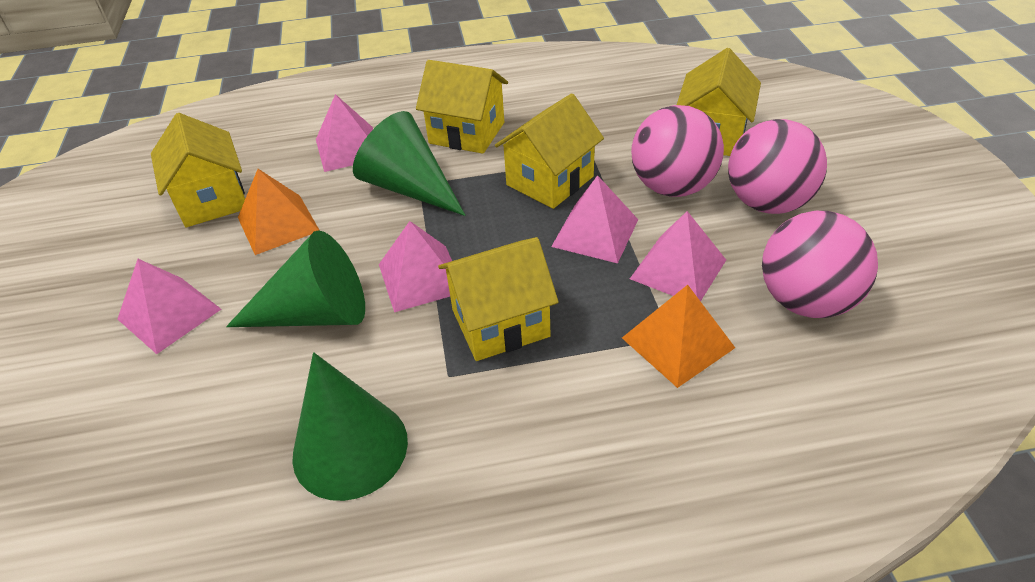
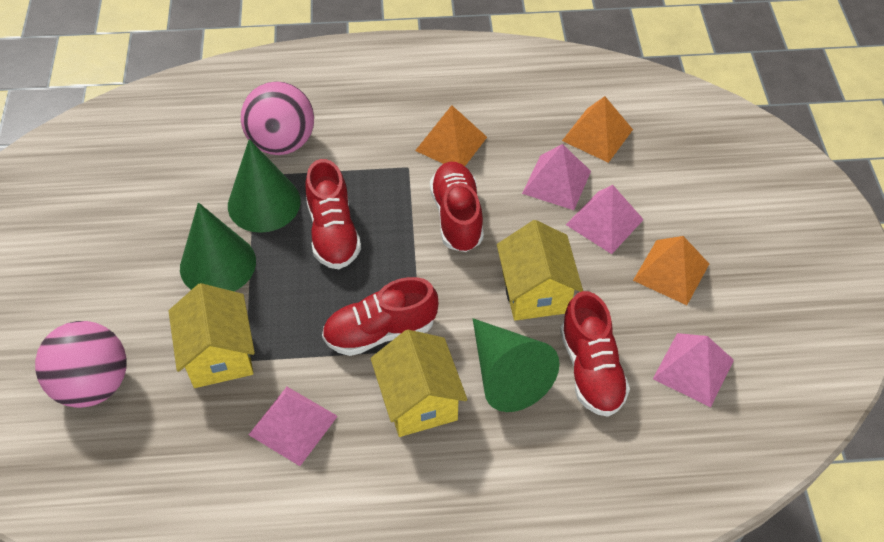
orange pyramid: [238,169,320,255] [622,285,735,388] = 2 -> [415,105,487,166] [562,96,633,163] [633,236,709,305] = 3
pink ball: [631,105,724,197] [728,119,827,214] [762,211,878,318] = 3 -> [35,321,127,408] [241,81,314,155] = 2
pink pyramid: [117,259,221,354] [316,94,373,172] [379,221,452,312] [551,175,638,263] [630,211,726,301] = 5 -> [248,387,338,466] [522,144,591,210] [566,185,644,254] [653,333,734,407] = 4
red shoe: none = 0 -> [305,159,361,269] [322,277,439,356] [430,162,484,252] [560,291,630,417] = 4
yellow house: [151,113,245,227] [416,60,508,154] [438,237,559,361] [495,93,604,209] [677,48,761,156] = 5 -> [169,283,255,388] [370,330,467,437] [497,220,583,321] = 3

